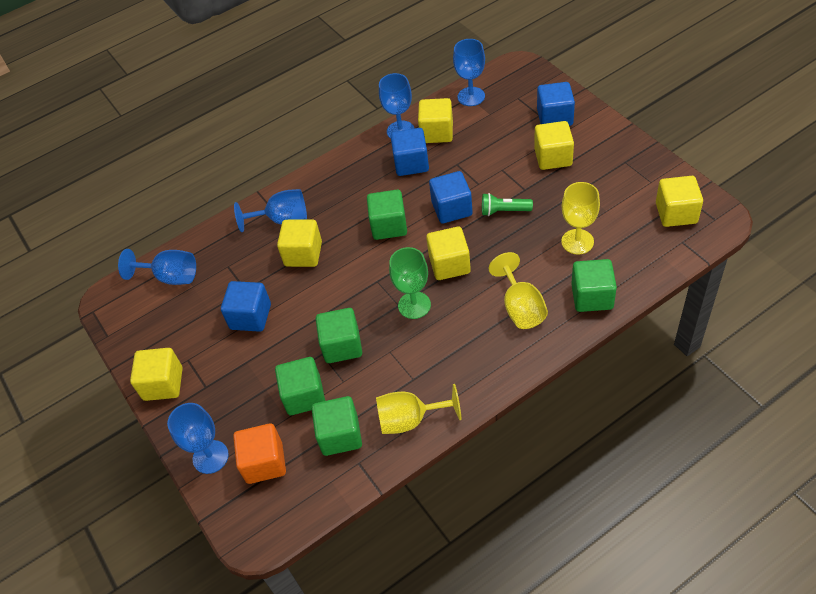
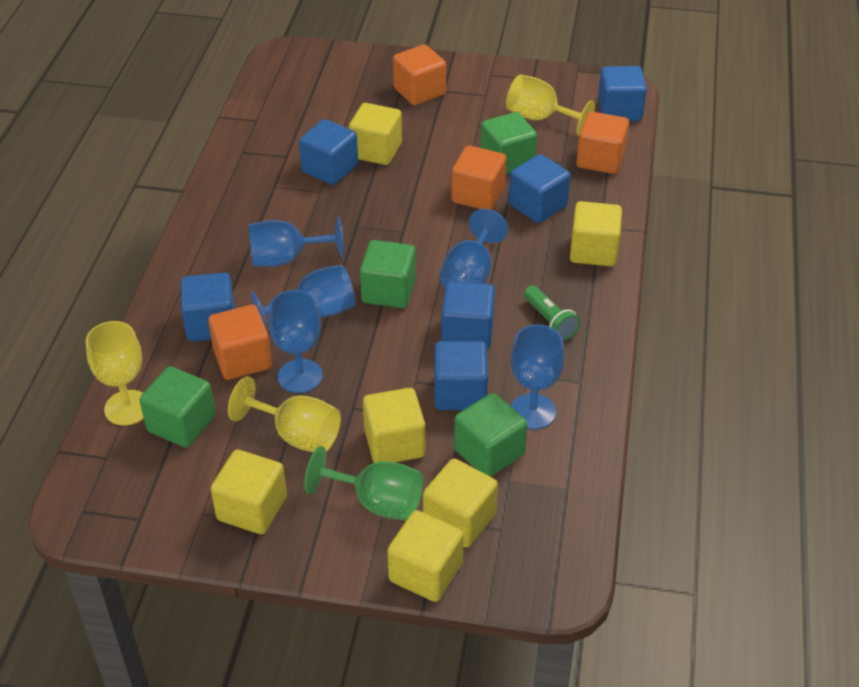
blue cube: [221,281,271,332] [391,128,429,176] [429,171,473,224] [537,82,575,126] = 4 -> [181,273,235,342] [299,119,358,185] [435,341,488,410] [441,281,495,349] [509,154,571,223] [598,66,647,121] = 6
green cube: [275,357,325,415] [312,396,362,456] [316,308,362,363] [367,190,407,240] [571,259,617,312] = 5 -> [140,366,216,448] [360,240,416,308] [454,393,527,477] [480,112,537,175] = 4
orange cube: [233,423,286,484] = 1 -> [208,305,272,380] [393,44,446,105] [451,146,507,210] [576,112,629,174] = 4

